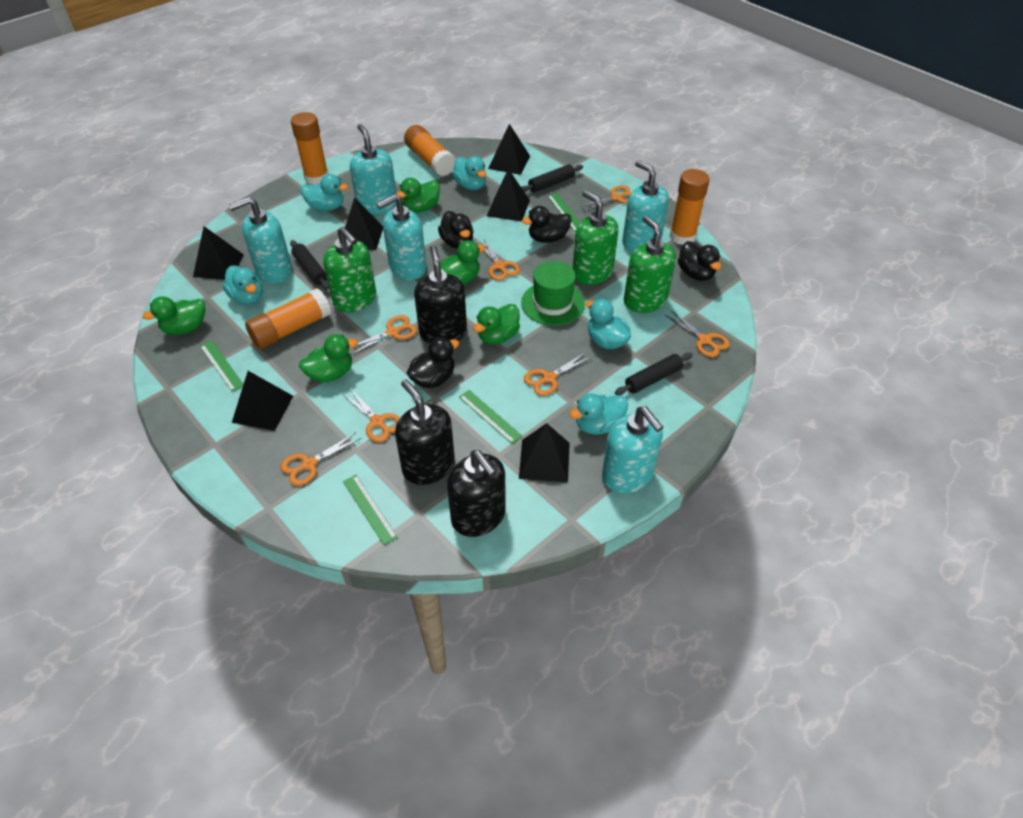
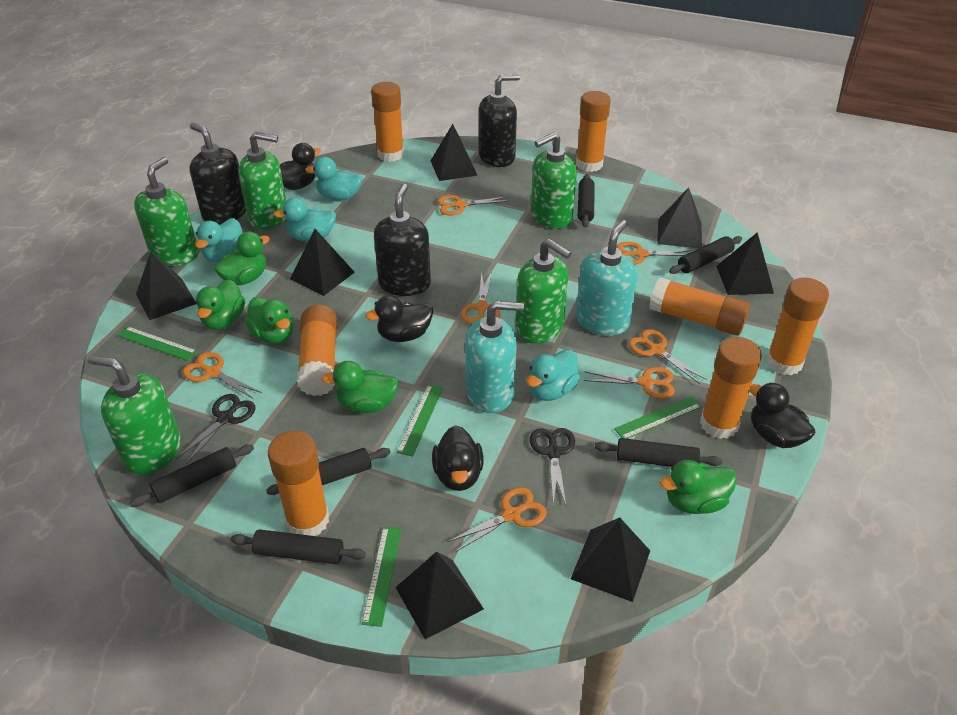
black pyramid: [193,226,244,279] [232,371,293,431] [345,198,383,250] [487,169,530,222] [488,124,530,175] [519,423,570,482] = 6 -> [136,252,196,320] [290,229,355,296] [395,552,484,639] [431,124,478,181] [571,517,650,602] [657,187,702,248] [716,232,774,295] = 7
black rolling pin: [290,240,329,289] [521,164,583,193] [615,353,693,395] = 3 -> [130,444,254,507] [231,529,366,564] [266,448,391,495] [578,174,595,228] [595,438,722,467] [669,236,742,274] = 6
black scissors: none = 0 -> [176,394,256,464] [530,428,575,505] = 2
green hat: [521,261,585,326] = 1 -> none = 0
green soap dispenser: [323,227,376,312] [573,190,618,285] [624,215,676,313] = 3 -> [87,355,181,475] [134,157,199,266] [238,132,286,230] [515,239,572,343] [531,132,577,229] = 5
orange glue stick: [245,288,331,349] [291,112,329,185] [404,125,456,176] [670,169,710,245] = 4 -> [268,431,329,536] [297,305,337,396] [371,82,404,162] [576,91,611,172] [649,277,750,336] [700,337,762,439] [766,278,829,375] = 7
turquoise duck: [222,265,262,305] [301,174,348,211] [452,156,486,190] [569,393,628,435] [585,299,631,349] = 5 -> [195,218,242,262] [274,198,336,242] [305,157,363,200] [526,350,580,401] = 4
turquoise soap dispenser: [229,197,292,284] [350,124,396,214] [376,194,427,280] [602,407,663,493] [622,160,669,252] = 5 -> [465,301,524,413] [576,220,638,336] = 2

